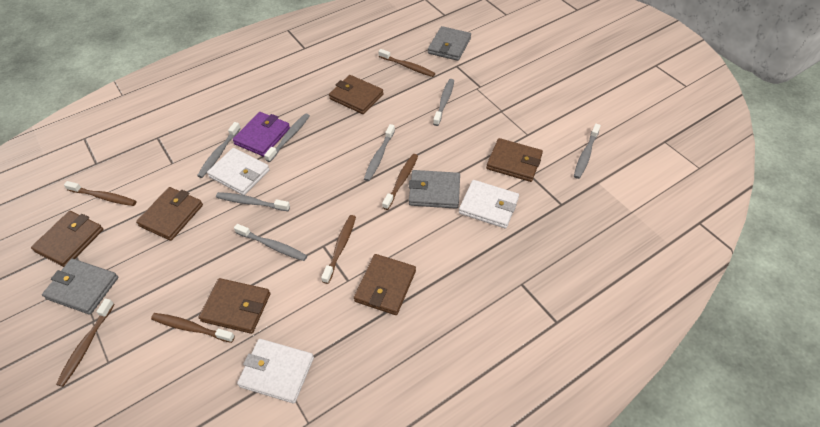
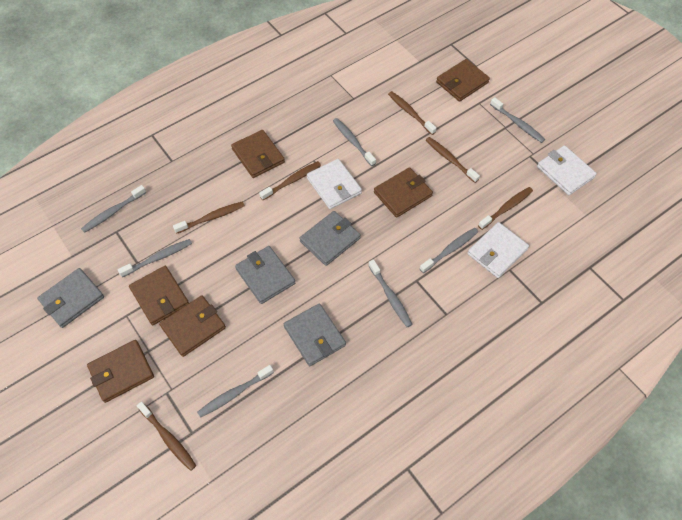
grey wallet: [42,259,118,315] [409,170,460,209] [428,26,471,61] = 3 -> [37,268,104,328] [235,246,295,304] [284,303,346,366] [300,211,361,266] = 4
purple wallet: [233,112,290,157] = 1 -> none = 0

